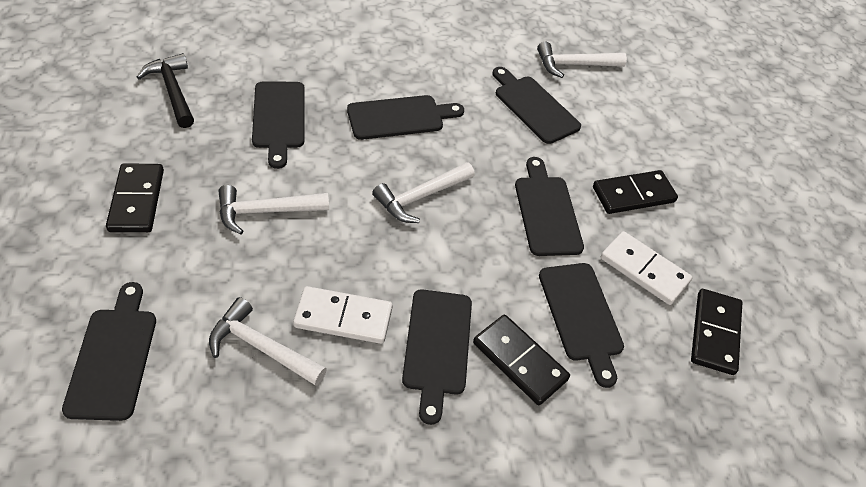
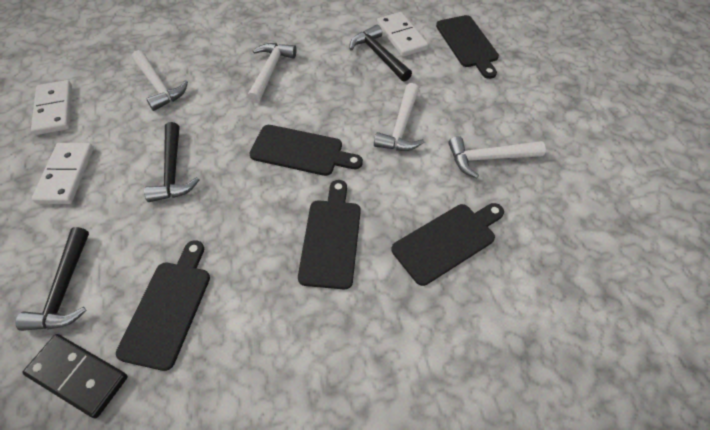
black cutting board: [62,282,156,421] [252,81,305,169] [347,95,464,140] [402,289,472,425] [492,67,581,144] [515,157,584,256] [539,263,624,388] = 7 -> [116,240,210,371] [249,125,363,176] [298,180,361,289] [392,203,504,286] [436,15,499,79] = 5
black domino: [106,163,164,232] [473,315,570,405] [593,170,678,214] [691,289,743,375] = 4 -> [22,334,128,418] = 1
black hammer: [137,53,194,128] = 1 -> [16,227,89,331] [144,122,199,202] [349,25,412,82] = 3
white domino: [293,286,393,344] [601,231,692,305] = 2 -> [31,80,72,135] [32,143,94,204] [377,12,428,57] = 3

